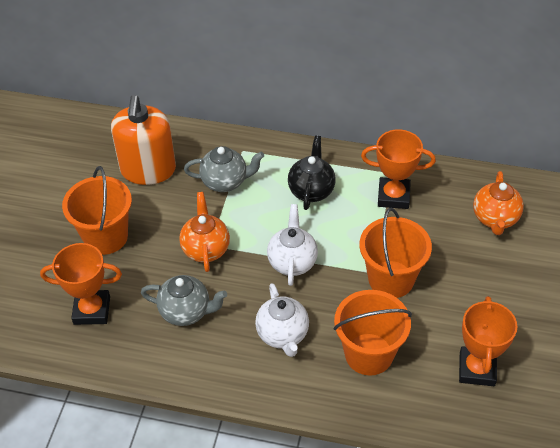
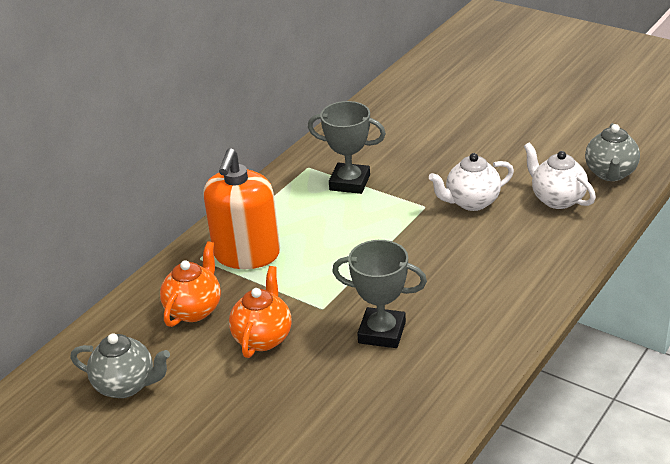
black teapot: [288,136,336,210] = 1 -> none = 0
grey trophy: none = 0 -> [308,101,386,194] [332,240,427,348] = 2
orange bucket: [62,166,132,255] [334,290,412,375] [359,208,432,298] = 3 -> none = 0
orange trophy: [40,243,122,325] [361,130,436,209] [459,296,518,386] = 3 -> none = 0

